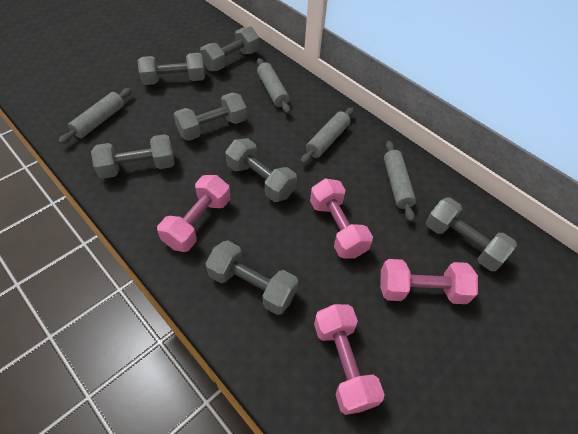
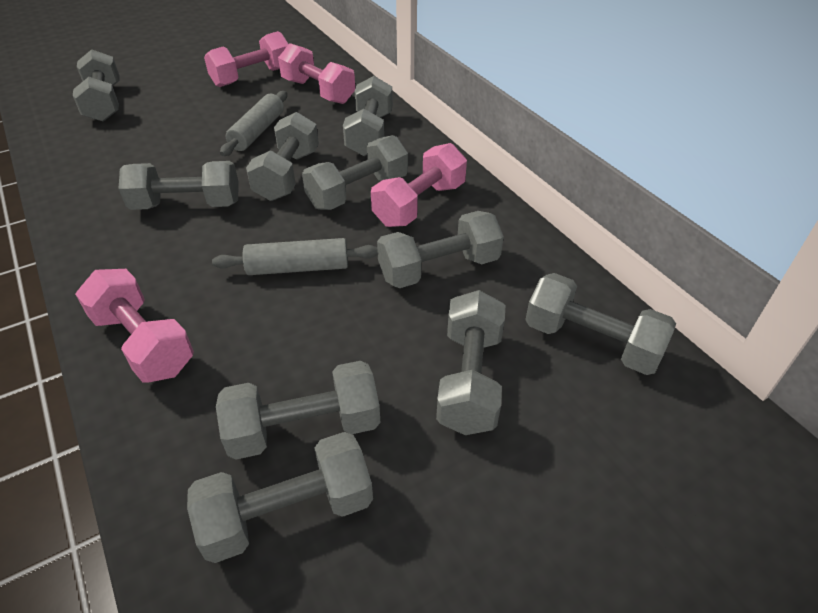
grey dumbbell: [91,134,174,179] [137,53,205,85] [173,92,247,141] [200,26,259,71] [206,240,298,315] [225,138,297,202] [426,198,517,271] = 7 -> [73,49,120,122] [118,161,239,210] [187,432,373,563] [216,361,381,460] [246,112,319,201] [302,135,408,210] [343,76,393,156] [377,211,504,288] [436,290,505,435] [525,273,676,375] = 10
grey rolling pin: [58,88,132,144] [257,58,290,114] [301,107,354,164] [384,141,416,222] = 4 -> [212,238,378,275] [220,91,287,156] = 2

